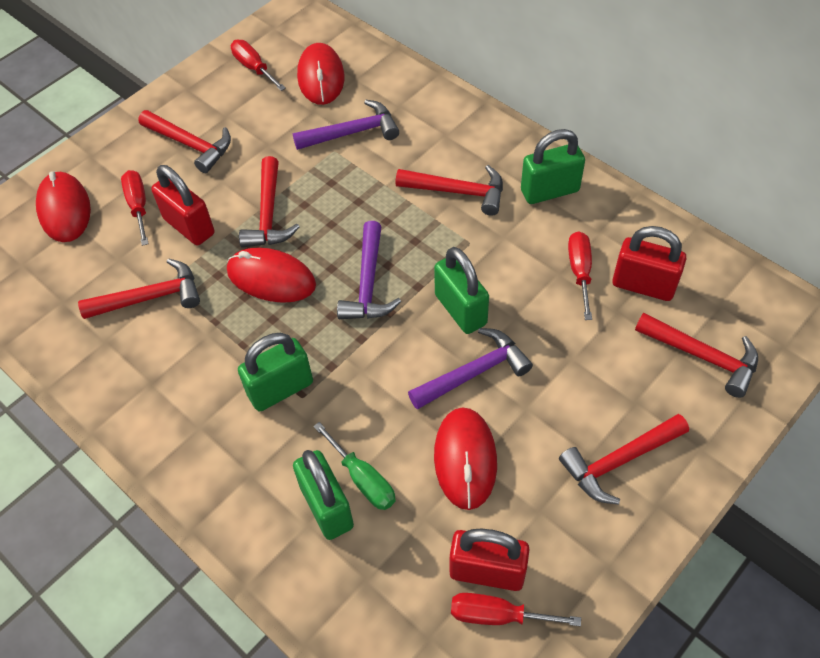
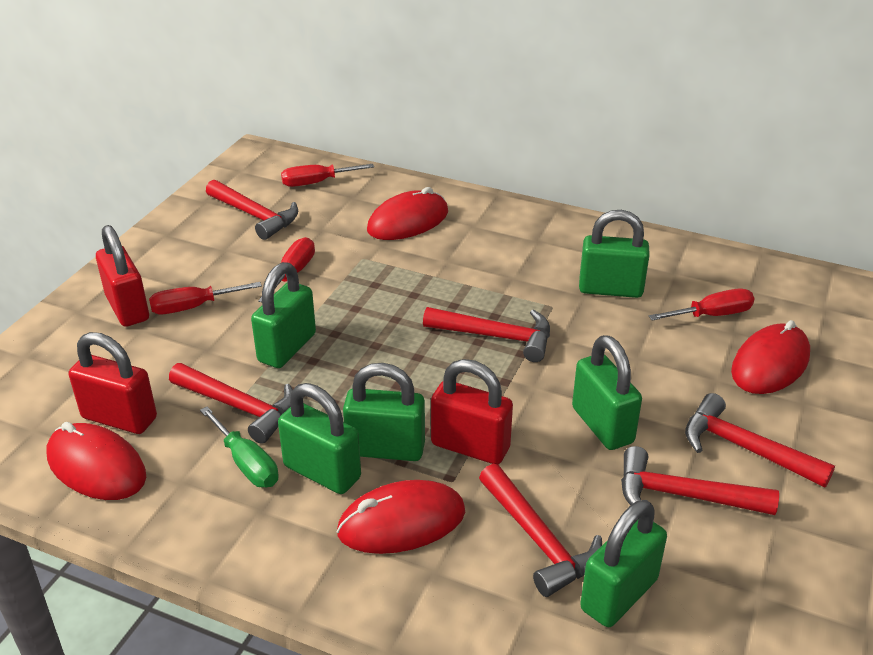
green padlock: [238,333,313,411] [293,450,354,540] [434,247,489,334] [521,129,585,204] = 4 -> [251,262,316,368] [278,383,361,494] [343,363,425,461] [572,335,642,450] [579,210,650,298] [580,500,667,627] = 6
purple hammer: [292,100,399,150] [337,221,401,319] [408,328,533,410] = 3 -> none = 0

